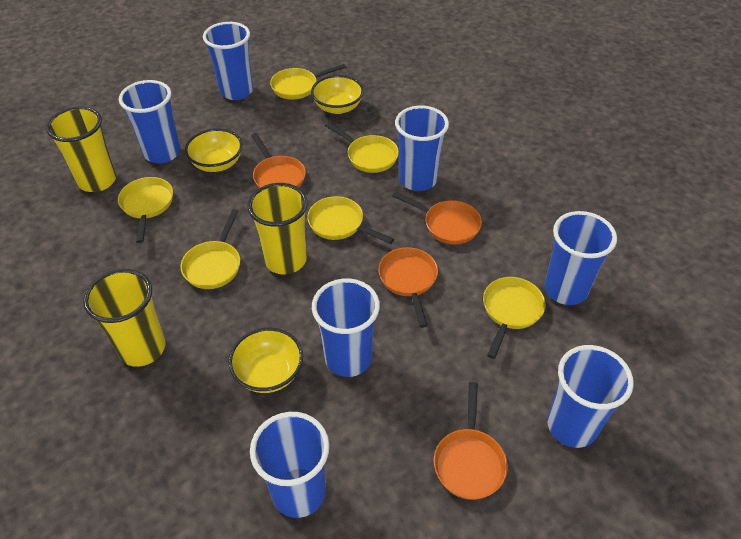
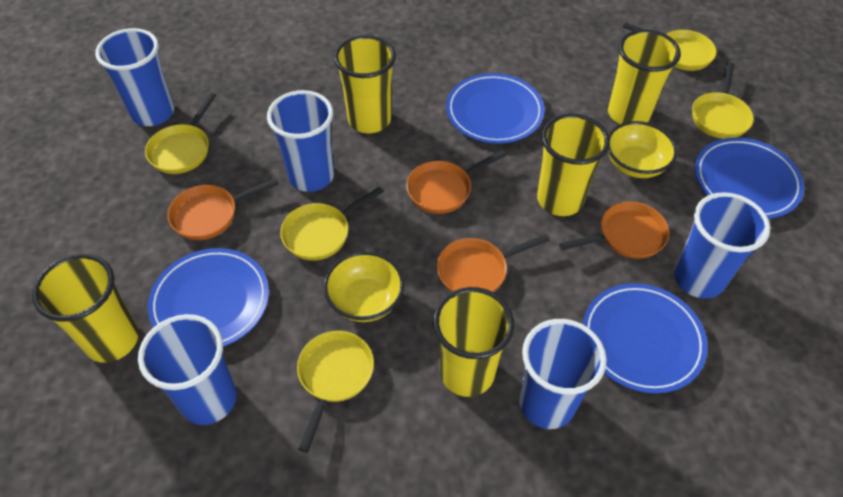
blue cup: [119,80,180,164] [203,22,253,100] [250,412,330,518] [312,278,380,377] [395,106,449,191] [544,211,617,305] [547,345,634,448] = 7 -> [95,28,174,126] [138,314,236,425] [267,90,334,192] [519,319,607,429] [674,192,770,299] = 5
blue plate: none = 0 -> [148,248,269,347] [446,73,545,144] [583,283,708,394] [695,137,804,219] = 4
yellow bowl: [185,128,243,172] [228,328,303,393] [311,75,364,114] = 3 -> [323,251,404,322] [608,121,678,178] = 2
yellow cup: [46,106,116,192] [83,269,165,367] [247,183,308,274] = 3 -> [32,254,139,363] [334,35,396,133] [433,287,514,397] [537,114,610,216] [608,29,681,124] = 5
yellow pan: [118,177,173,243] [181,209,240,289] [270,64,346,100] [307,196,394,244] [325,122,399,173] [483,277,546,359] = 6 -> [145,93,216,174] [280,186,384,261] [297,331,374,453] [623,22,716,71] [692,62,754,139] = 5

